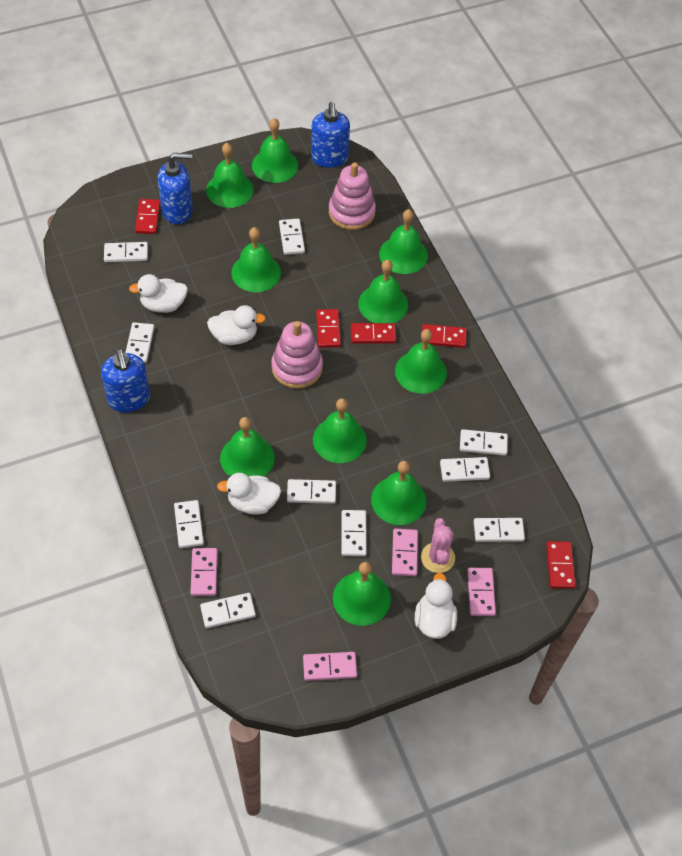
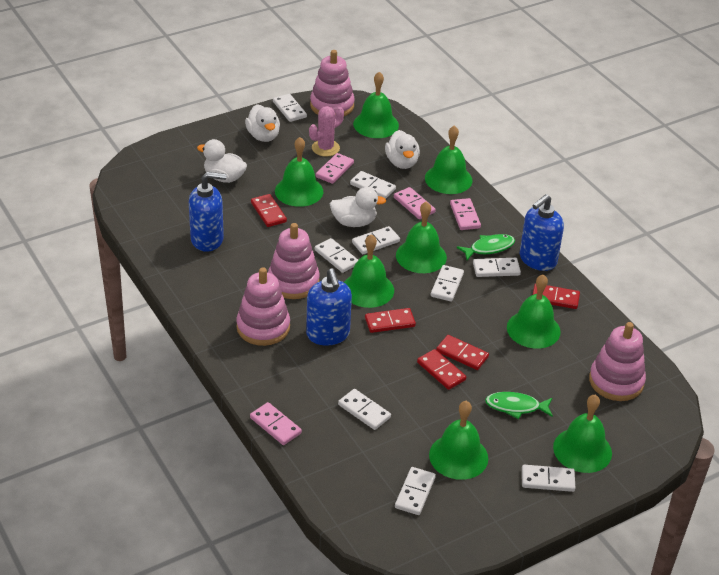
green bell: [206,143,254,208] [220,417,275,477] [231,227,281,292] [252,118,298,183] [313,398,367,463] [333,562,391,626] [358,260,408,323] [371,461,426,525] [379,209,428,274] [395,329,447,394] = 10 -> [275,137,323,207] [344,234,394,308] [353,72,399,138] [396,201,447,273] [425,125,472,194] [429,401,488,480] [507,274,561,349] [553,395,612,473] = 8
green fish: none = 0 -> [457,234,515,260] [485,392,553,419] = 2
pink stacking toy: [271,321,323,389] [329,162,376,230] = 2 -> [236,267,290,346] [268,223,320,299] [310,50,355,116] [589,322,646,401] = 4
white domino: [104,242,148,262] [125,322,154,363] [174,500,204,548] [200,593,256,628] [279,218,305,255] [287,479,336,504] [341,510,367,556] [440,457,490,482] [460,429,508,456] [474,518,525,542] = 10 -> [273,94,307,122] [315,238,358,273] [338,389,391,430] [350,171,396,199] [352,226,400,254] [395,467,436,515] [431,265,464,302] [473,258,521,277] [522,465,575,492] = 9

